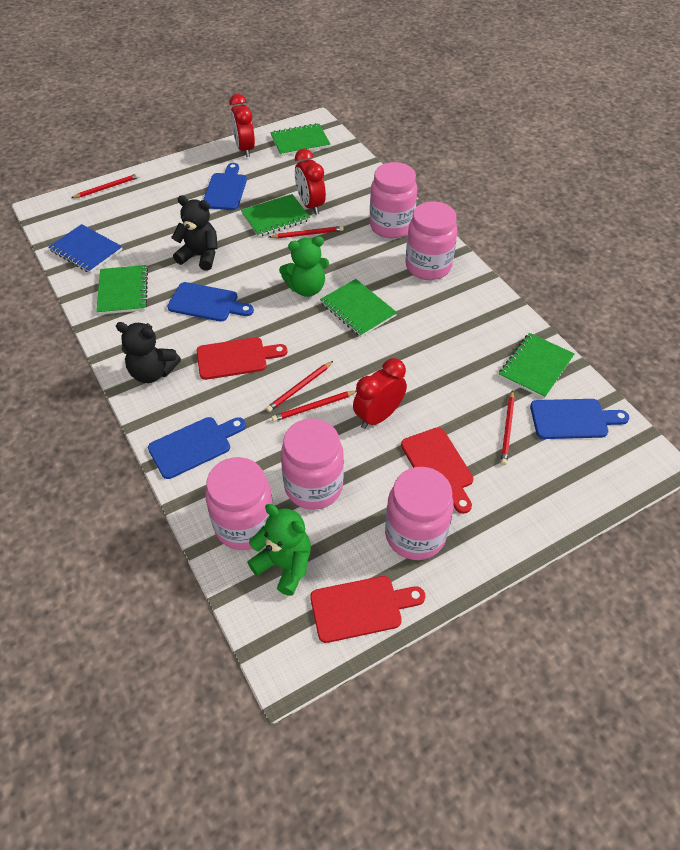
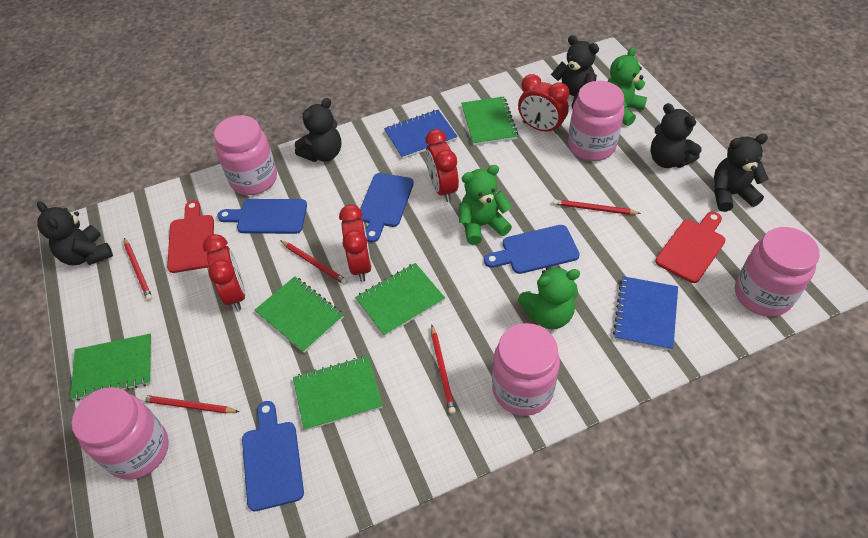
black teddy bear: [116,322,181,383] [171,196,217,271] = 2 -> [37,202,113,265] [295,98,341,162] [551,35,599,109] [650,103,702,168] [714,134,769,212] = 5
blue notebook: [49,224,123,273] = 1 -> [384,110,458,159] [613,276,678,351] = 2
green teddy bear: [247,504,311,596] [279,236,329,297] = 2 -> [459,165,512,245] [518,266,580,329] [607,47,647,126] = 3
red clock: [229,94,255,157] [295,149,326,215] [353,358,407,429] = 3 -> [203,234,245,311] [339,204,372,282] [425,129,459,202] [518,74,569,134] = 4
red cutting board: [196,337,287,380] [310,576,425,643] [401,427,473,514] = 3 -> [167,200,214,273] [655,212,726,283] = 2

